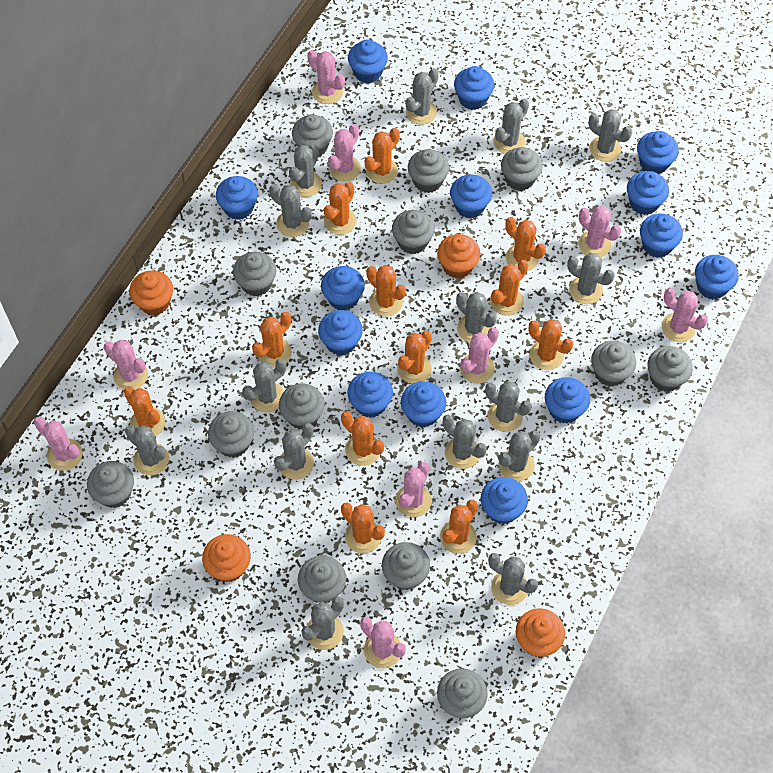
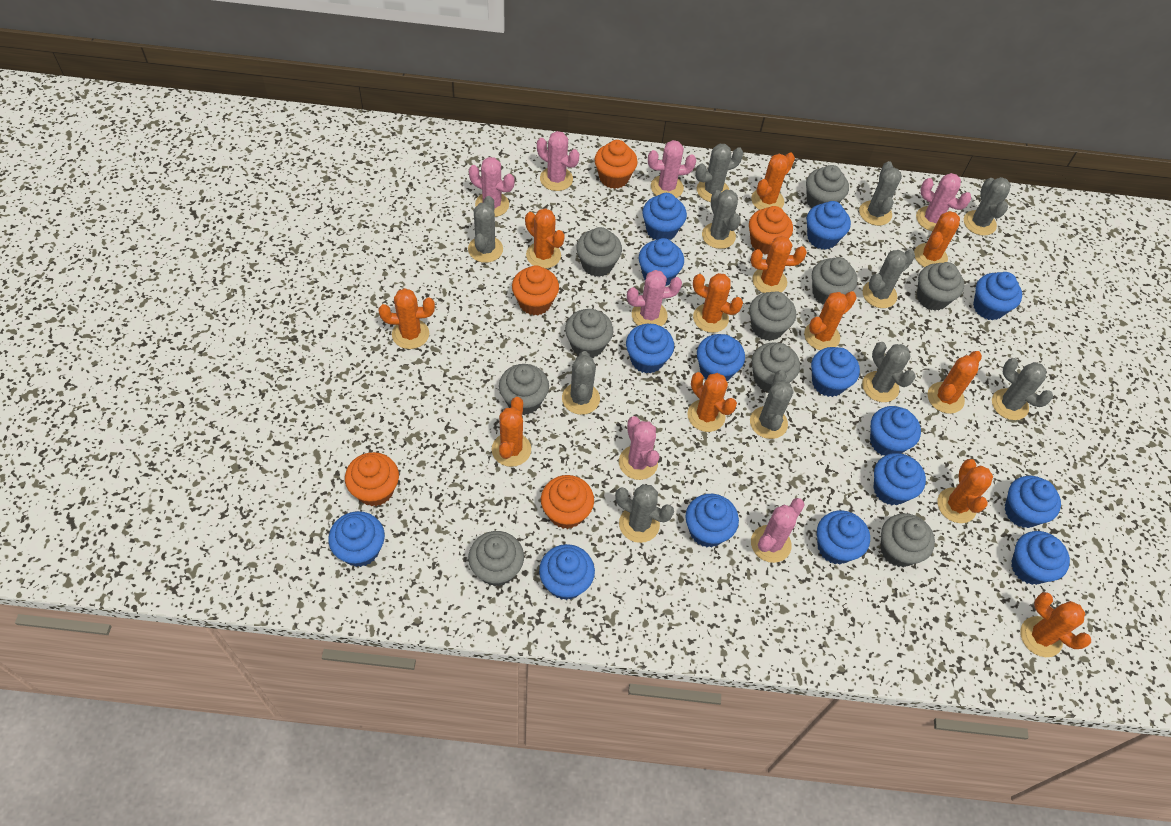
blue cupcake: [216,176,258,220] [318,310,363,355] [321,266,365,311] [348,39,388,83] [348,372,393,418] [401,381,446,427] [450,175,492,219] [454,66,494,110] [481,477,528,524] [545,377,590,423] [627,171,669,215] [637,131,679,174] [640,214,683,258] [695,255,739,300] = 14 -> [328,511,385,567] [539,544,595,600] [626,324,674,374] [639,238,684,287] [642,193,687,240] [685,494,739,548] [697,334,745,381] [807,201,851,250] [811,347,860,397] [817,510,870,564] [870,406,921,456] [873,453,926,505] [973,272,1022,320] [1004,476,1061,528] [1011,531,1070,585] = 15
grey cactus: [125,425,169,475] [243,359,286,413] [269,184,312,237] [274,423,314,480] [289,144,322,197] [301,596,344,650] [406,68,439,125] [443,415,486,469] [456,292,497,343] [485,381,532,432] [488,553,538,605] [494,98,529,154] [499,430,540,481] [567,253,615,304] [589,109,632,162] = 15 -> [468,196,503,263] [562,351,600,415] [615,484,674,543] [695,144,743,202] [702,190,741,249] [750,370,794,439] [859,161,902,226] [862,250,915,308] [862,342,916,402] [964,177,1011,236] [992,358,1053,420] = 11
grey cupcake: [87,461,134,508] [208,411,254,458] [233,252,277,296] [279,384,324,429] [292,114,333,157] [298,555,346,603] [382,542,430,590] [392,210,435,254] [408,149,449,193] [437,668,488,718] [501,147,543,191] [591,341,636,387] [647,346,693,392] = 13 -> [468,531,524,587] [499,364,549,415] [565,309,613,358] [576,227,622,277] [749,291,796,341] [752,342,800,392] [806,165,849,208] [812,257,857,305] [880,513,935,567] [917,262,964,311] = 10
orange cupcake: [129,270,173,316] [202,534,251,582] [437,234,480,279] [516,608,565,657] = 4 -> [345,452,399,506] [512,265,559,315] [541,475,594,529] [594,140,638,189] [749,206,793,255] = 5
pink cactus: [34,417,83,471] [104,340,148,390] [307,50,345,104] [328,124,361,181] [360,617,406,668] [395,462,432,517] [460,327,499,383] [578,206,621,257] [662,288,708,342] = 9 -> [469,157,515,217] [537,131,579,191] [619,416,659,480] [627,270,682,327] [648,140,696,198] [751,498,805,563] [916,173,971,231] = 7

